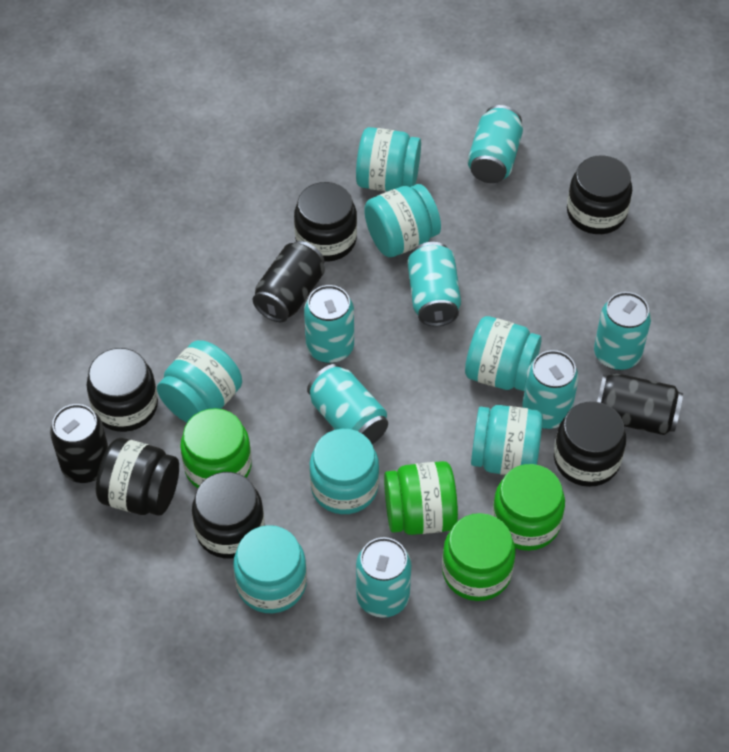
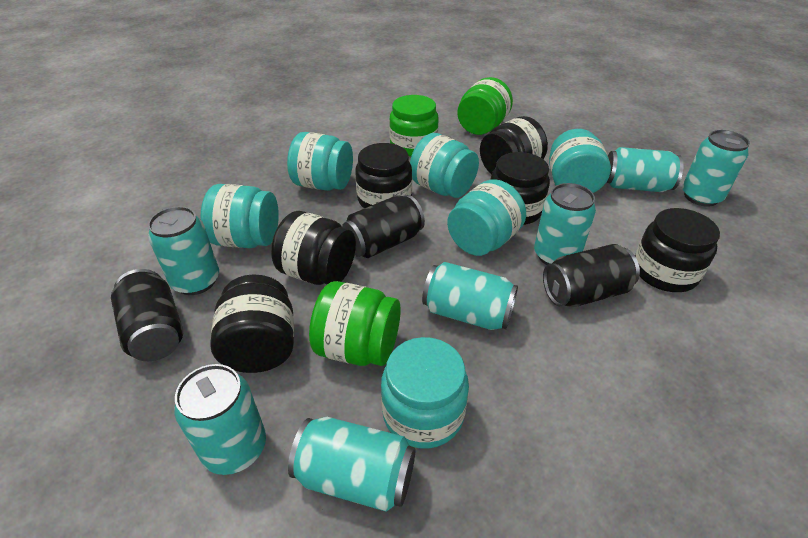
green jar: [180,408,252,488] [384,461,458,535] [442,513,516,601] [492,464,565,551] = 4 -> [309,281,401,366] [389,95,439,157] [457,77,513,135] = 3
turquoise jar: [157,340,242,422] [233,525,307,613] [309,429,379,514] [356,127,421,191] [364,184,441,257] [465,316,541,391] [471,405,543,475] = 7 -> [201,184,279,248] [287,132,353,191] [381,337,469,449] [410,133,479,198] [447,179,526,256] [549,129,611,193] = 6

